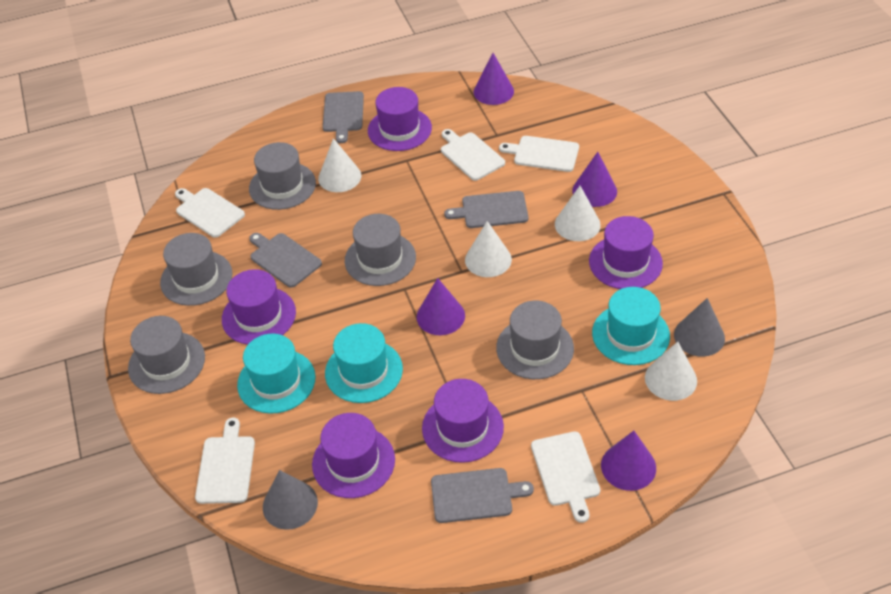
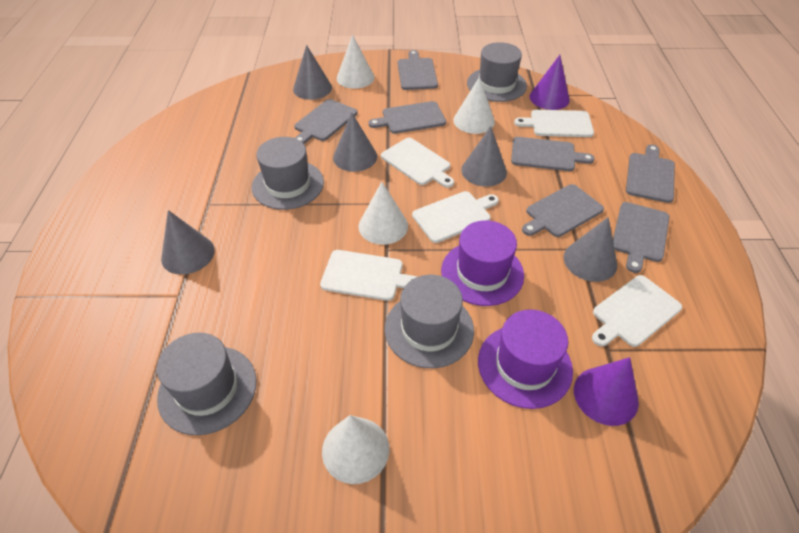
grey cone: [263,470,318,530] [674,298,725,357] = 2 -> [161,210,215,275] [293,45,332,100] [333,112,377,172] [461,127,507,187] [564,217,617,282] = 5
grey cutting board: [249,233,322,288] [323,91,364,143] [431,468,534,523] [444,191,528,228] = 4 -> [294,99,357,144] [369,101,446,134] [398,50,438,90] [511,137,595,171] [522,184,604,237] [613,202,669,273] [626,144,675,203] = 7
grey hat: [128,316,205,394] [160,233,232,306] [249,142,316,210] [345,214,416,286] [496,301,574,379] = 5 -> [157,333,257,435] [252,137,324,210] [385,275,474,368] [467,42,527,102] = 4
purple cone: [417,278,465,335] [474,53,514,105] [572,152,617,207] [601,431,656,491] = 4 -> [529,55,570,110] [574,357,639,426] = 2
purple hat: [222,269,296,345] [312,413,395,498] [368,87,432,151] [422,379,504,463] [589,216,663,289] = 5 -> [441,220,524,306] [478,309,573,409] = 2
turquoise hat: [237,334,316,414] [325,323,403,403] [592,287,670,365] = 3 -> none = 0

